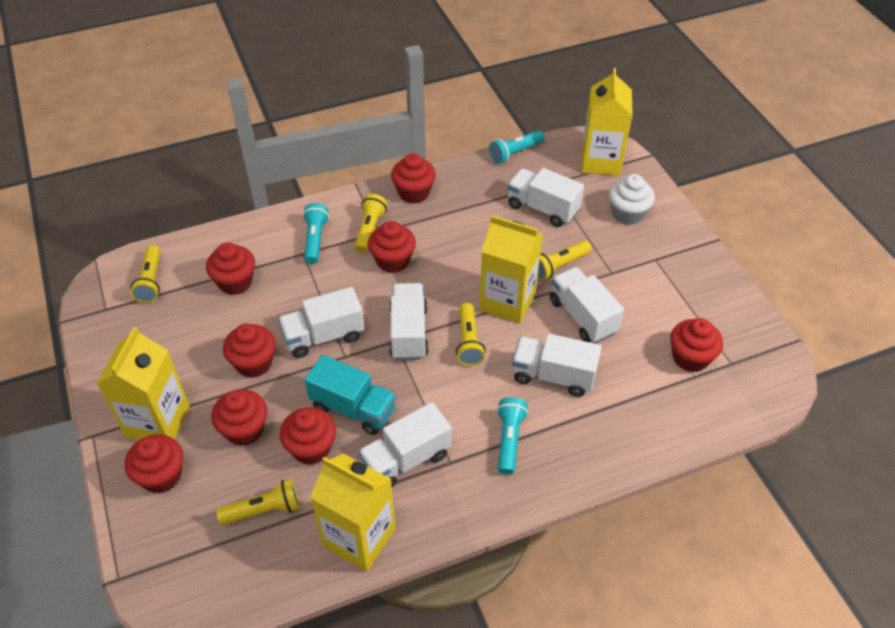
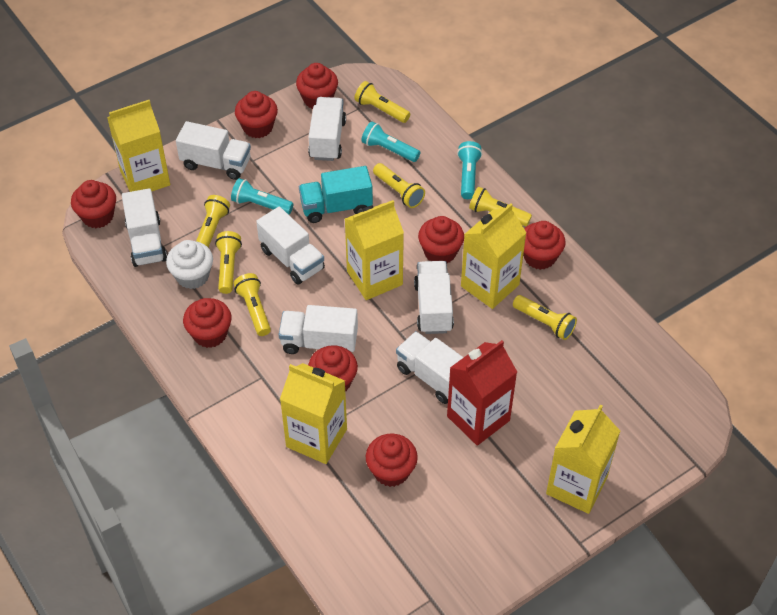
red carton: none = 0 -> [447,340,517,446] = 1
white truck: [278,287,364,358] [358,402,452,487] [389,283,428,360] [507,168,584,227] [512,334,602,397] [550,267,624,343] = 6 -> [122,188,167,267] [176,121,251,180] [256,207,325,284] [279,305,358,354] [308,97,346,161] [396,331,464,404] [414,261,454,334] = 7
yellow carton: [97,327,190,440] [310,453,396,572] [479,215,543,324] [581,68,633,176] = 4 -> [107,100,170,192] [280,363,347,464] [345,200,404,300] [461,203,527,309] [546,405,620,514] = 5
yellow flashlight: [130,245,160,303] [216,479,300,525] [354,194,387,253] [456,303,486,366] [538,241,592,281] = 5 -> [196,195,230,248] [215,231,242,294] [234,273,271,336] [354,81,410,123] [373,163,425,208] [469,187,532,226] [513,295,577,340] = 7

